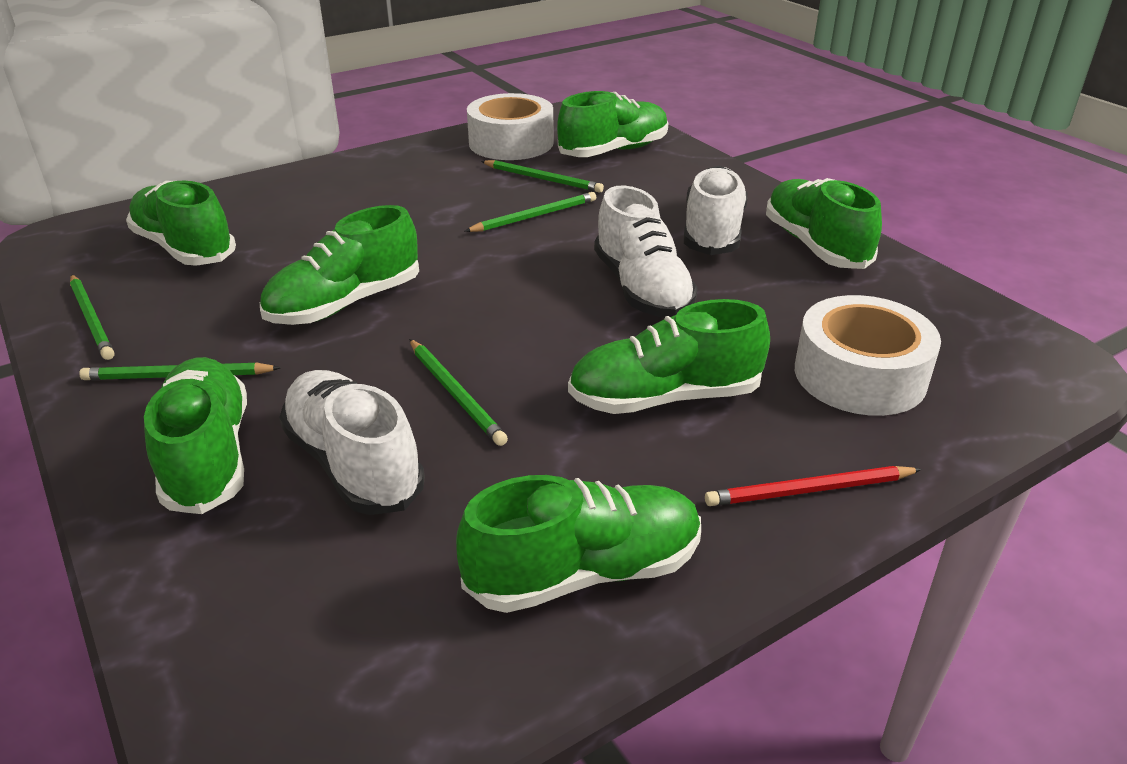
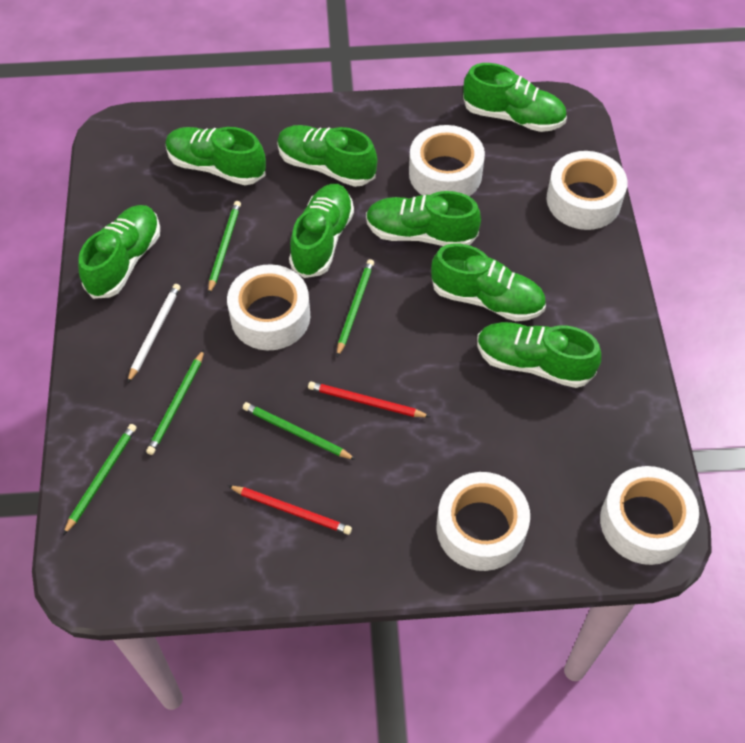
green shoe: [126,181,236,266] [144,357,247,514] [260,205,419,325] [456,475,701,613] [557,91,669,157] [568,299,770,414] [766,178,882,269] = 7 -> [78,205,160,299] [165,127,266,185] [277,125,377,187] [289,184,354,278] [366,191,481,246] [431,244,546,321] [463,63,567,132] [477,322,601,388] = 8
red pencil: [705,466,922,506] = 1 -> [228,486,352,535] [308,381,430,417] = 2
white pencil: none = 0 -> [127,284,181,383] = 1
white shoe: [279,370,425,515] [594,186,698,318] [684,165,748,255] = 3 -> none = 0
white tape: [467,93,554,160] [795,295,941,416] = 2 -> [227,264,310,350] [409,125,485,196] [437,472,530,571] [547,151,627,230] [600,466,699,565] = 5

